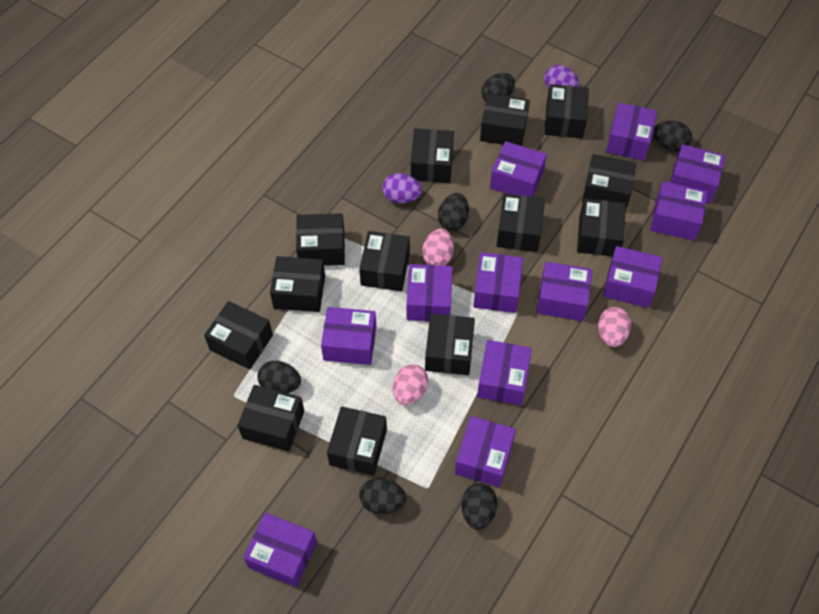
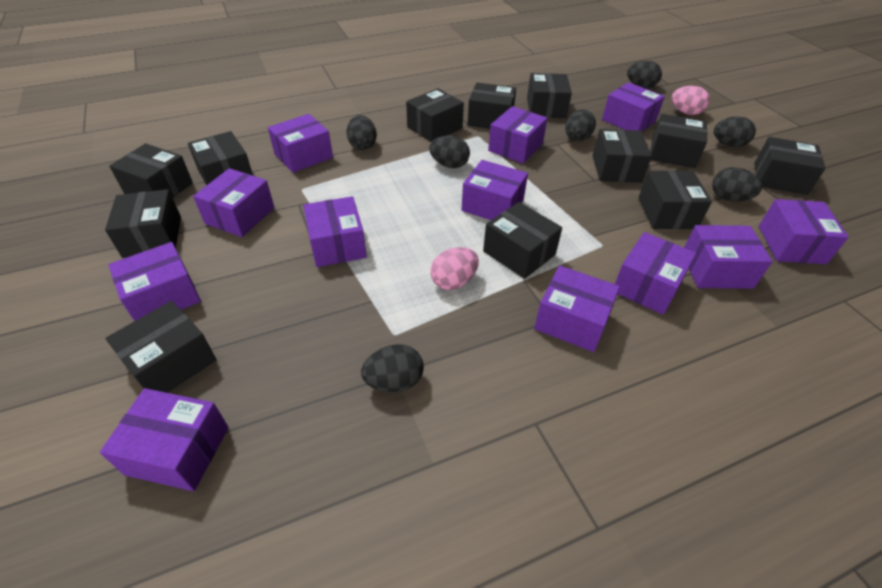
black box: [204,301,273,370] [237,385,304,451] [270,256,325,312] [296,213,345,266] [327,406,387,476] [359,231,410,291] [411,128,454,183] [425,314,475,375] [480,93,530,146] [496,193,545,252] [544,84,589,139] [577,199,626,257] [582,154,637,212] = 13 -> [105,189,181,258] [105,301,217,393] [109,144,193,198] [188,131,253,185] [406,88,464,142] [467,83,516,129] [483,202,562,279] [527,73,572,118] [592,129,652,183] [638,170,712,229] [650,114,707,168] [754,137,825,195] = 12
black egg: [257,361,301,393] [359,478,407,514] [438,193,469,231] [461,483,497,530] [481,73,515,101] [653,121,692,151] = 6 -> [346,115,377,150] [361,344,424,392] [429,135,470,168] [565,109,596,141] [627,61,662,88] [712,167,762,202] [714,116,756,147] = 7
pink egg: [393,364,428,405] [422,229,454,266] [598,307,631,347] = 3 -> [430,247,479,290] [671,86,710,115] = 2
purple egg: [382,173,422,203] [544,65,579,89] = 2 -> none = 0

